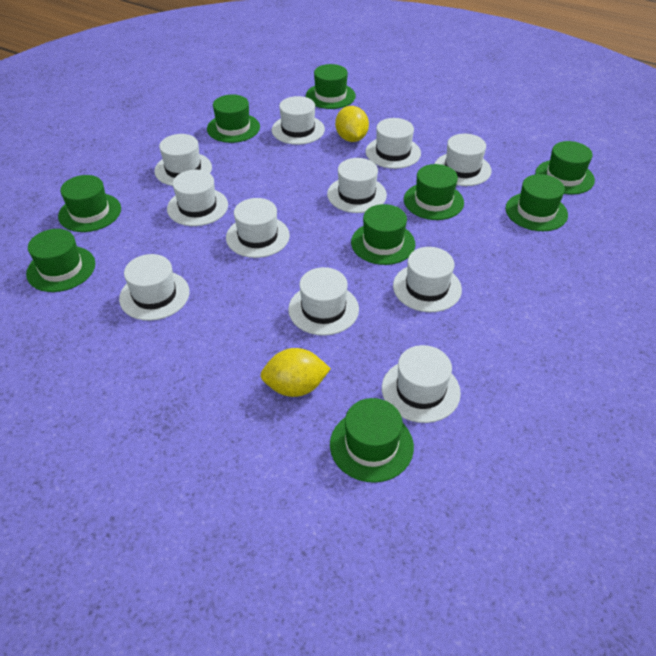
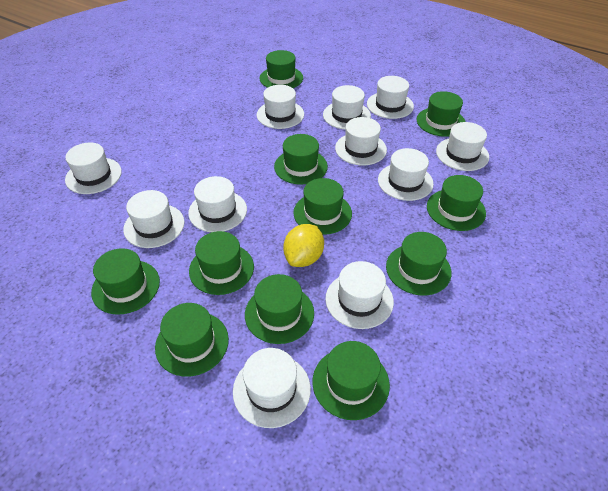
green hat: [26,229,95,292] [58,175,121,232] [207,94,260,143] [306,64,356,109] [330,398,414,483] [351,204,415,265] [404,164,464,220] [506,174,568,231] [535,141,595,195] = 9 -> [91,248,160,315] [155,303,229,377] [189,231,254,295] [245,274,314,344] [259,50,303,88] [274,134,328,185] [293,178,352,235] [312,341,390,420] [386,232,452,295] [417,91,466,137] [427,175,486,231] = 11
yellow lemon: [260,348,331,397] [335,106,369,142] = 2 -> [283,224,324,267] = 1

